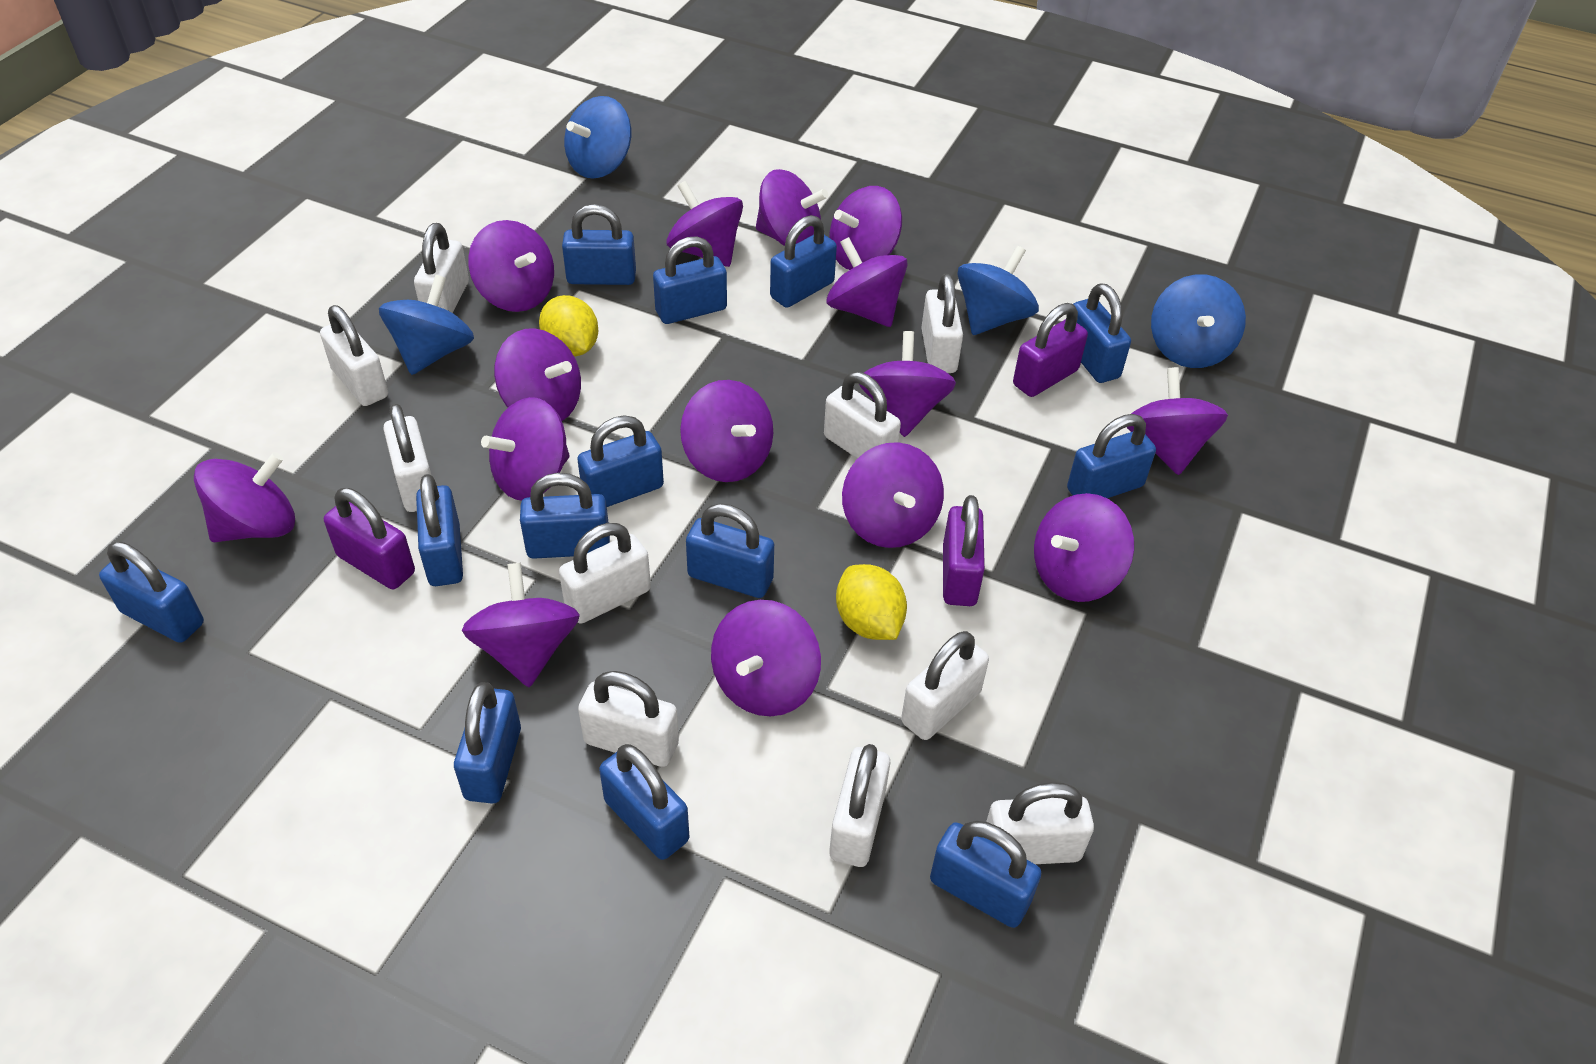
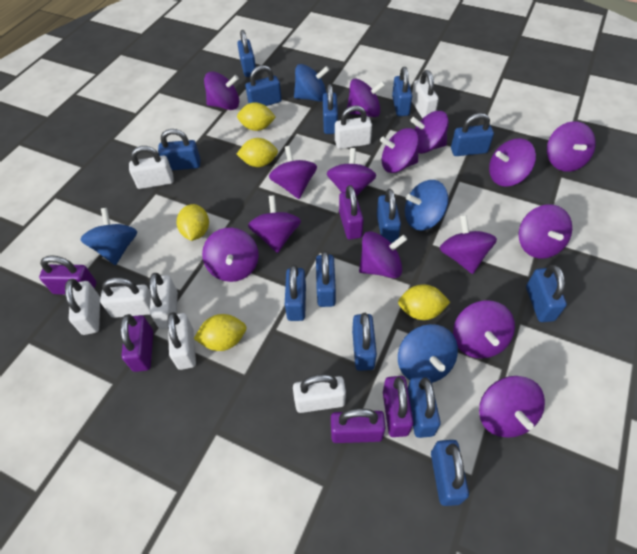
purple padlock: [324,488,415,589] [943,495,985,606] [1013,303,1088,397] = 3 -> [39,255,96,294] [121,314,153,372] [331,409,386,443] [339,185,364,240] [383,376,413,437] = 5
white padlock: [320,305,388,406] [383,404,432,512] [414,223,469,313] [559,523,651,624] [578,671,679,767] [824,372,901,459] [829,744,890,867] [901,631,989,740] [921,274,963,373] [986,782,1094,864] = 10 -> [65,279,100,335] [100,277,151,318] [129,146,174,189] [149,273,178,329] [168,312,196,370] [293,374,346,413] [335,106,372,149] [412,70,439,119] = 8
yellow lemon: [539,295,598,357] [836,564,907,640] = 2 -> [177,204,209,241] [194,314,246,351] [237,102,276,131] [237,138,278,167] [398,284,450,320] = 5

